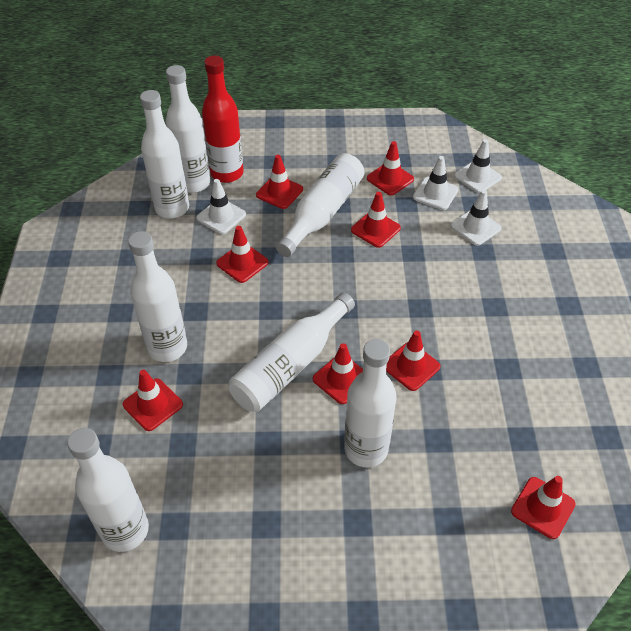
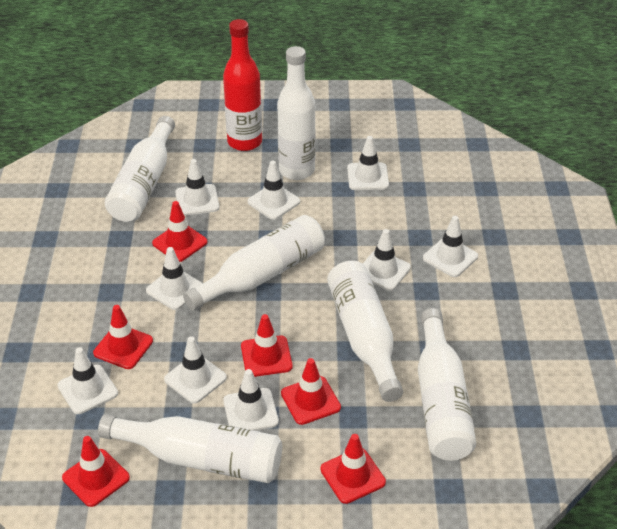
red traffic cone: [123,370,183,431] [216,226,269,283] [256,155,303,209] [313,343,363,404] [351,192,401,248] [367,141,414,195] [386,330,441,391] [511,476,576,539] = 8 -> [62,436,130,507] [93,305,153,369] [152,201,207,262] [241,314,293,377] [281,358,341,425] [320,434,386,504] = 6
white bottle: [67,428,149,552] [128,231,187,362] [140,90,189,219] [166,65,210,193] [229,292,355,412] [276,153,365,257] [344,339,396,467] = 7 -> [98,414,282,483] [105,116,175,222] [183,215,325,311] [277,46,316,180] [327,261,403,402] [418,308,476,461] = 6
white traffic cone: [196,179,246,234] [413,156,458,210] [451,190,501,246] [454,139,502,193] = 4 -> [58,347,118,414] [146,247,203,310] [164,336,227,403] [175,159,219,216] [223,369,279,431] [247,161,300,220] [347,136,389,190] [363,229,411,291] [423,216,478,277] = 9

